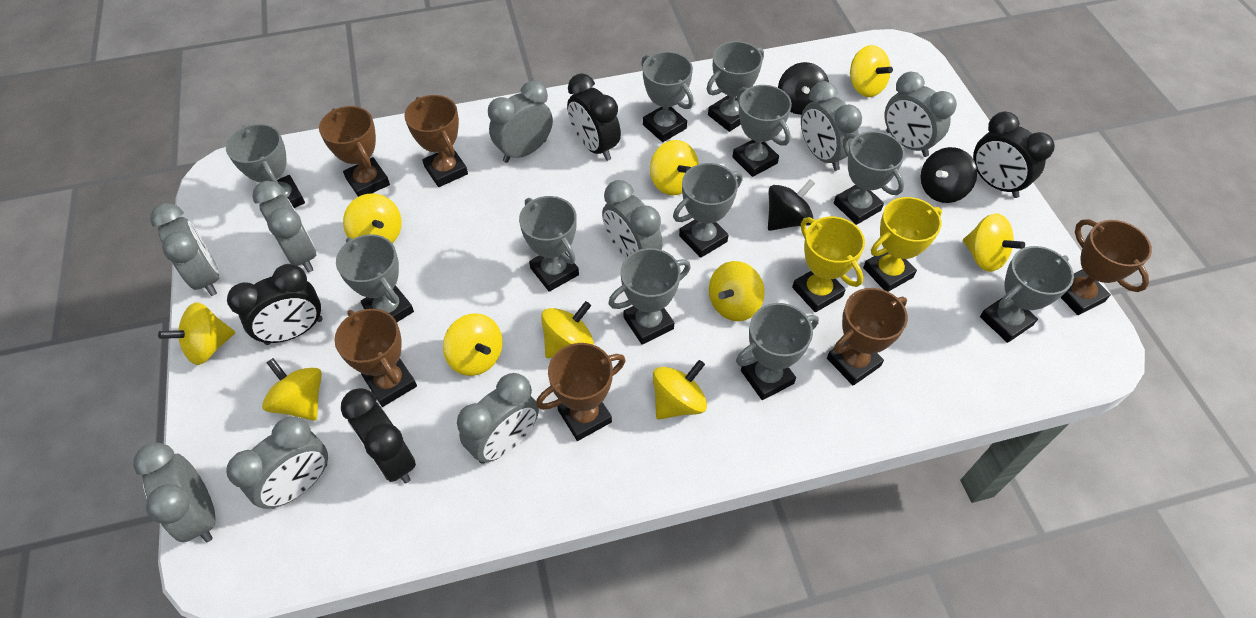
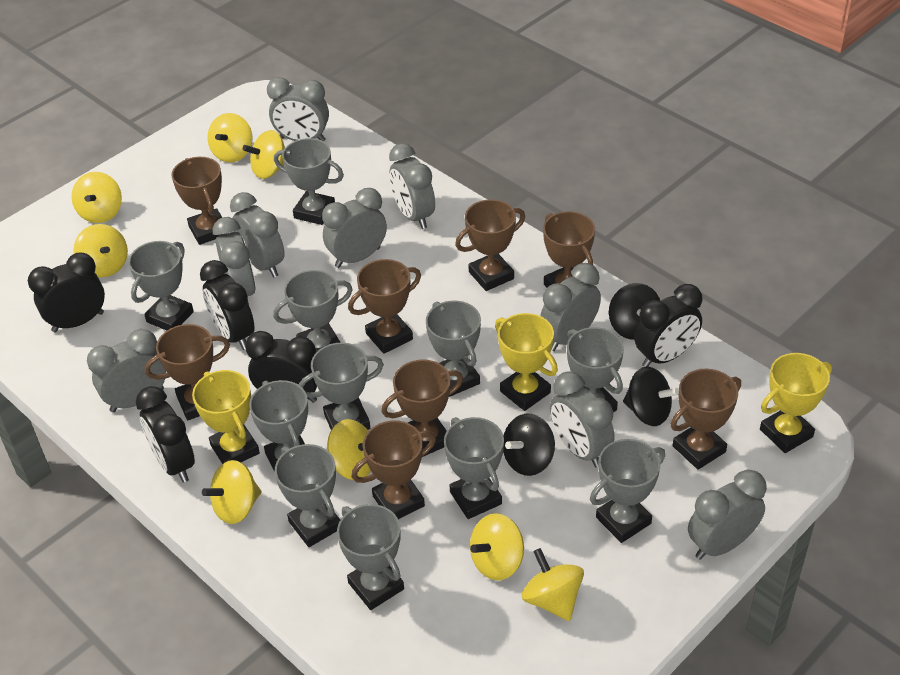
black clock: [227,264,323,345] [341,388,416,483] [567,73,621,161] [973,111,1055,198] = 4 -> [28,253,105,332] [136,386,195,483] [200,260,255,350] [245,331,317,403] [634,284,703,367] = 5
brown trophy: [319,106,390,197] [334,309,417,407] [404,95,468,187] [536,343,625,441] [827,288,908,386] [1060,219,1152,315] = 6 -> [145,324,230,420] [172,157,227,245] [348,259,421,354] [351,421,436,519] [381,359,463,457] [455,199,525,291] [543,211,595,288] [670,369,741,470] = 8
yellow spinning top: [158,302,235,365] [262,358,322,421] [343,193,402,243] [443,313,502,376] [541,301,594,358] [650,140,699,195] [653,360,707,419] [709,261,765,321] [850,45,893,97] [963,213,1025,272] = 10 -> [71,172,122,223] [74,224,128,277] [202,460,261,524] [207,113,252,162] [243,130,285,179] [327,419,371,480] [470,513,524,580] [522,548,584,621] = 8
yellow trophy: [792,216,865,312] [863,197,942,292] = 2 -> [192,370,260,464] [495,313,558,411] [760,353,832,453] = 3

